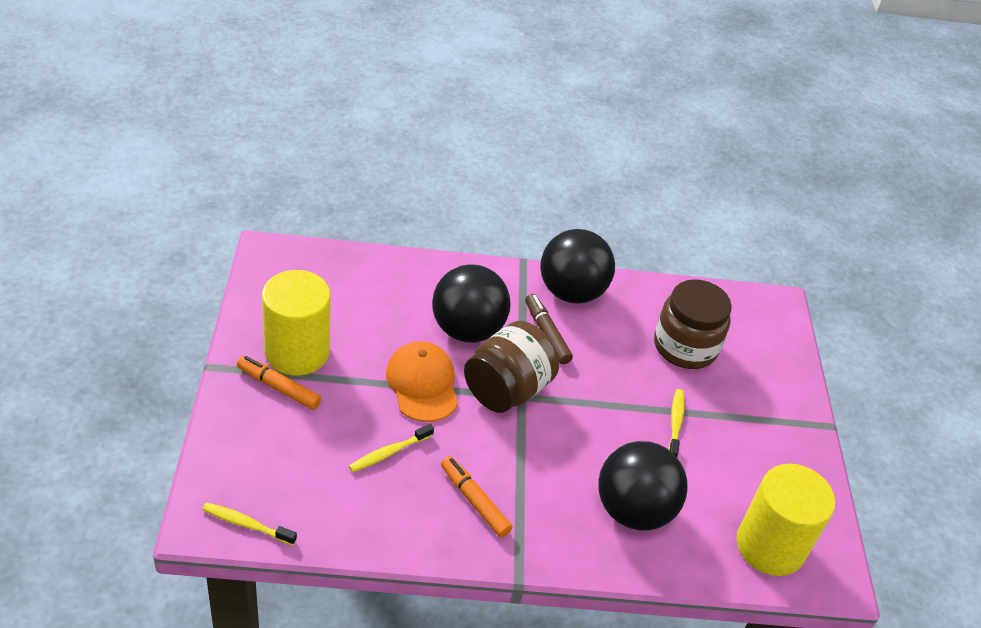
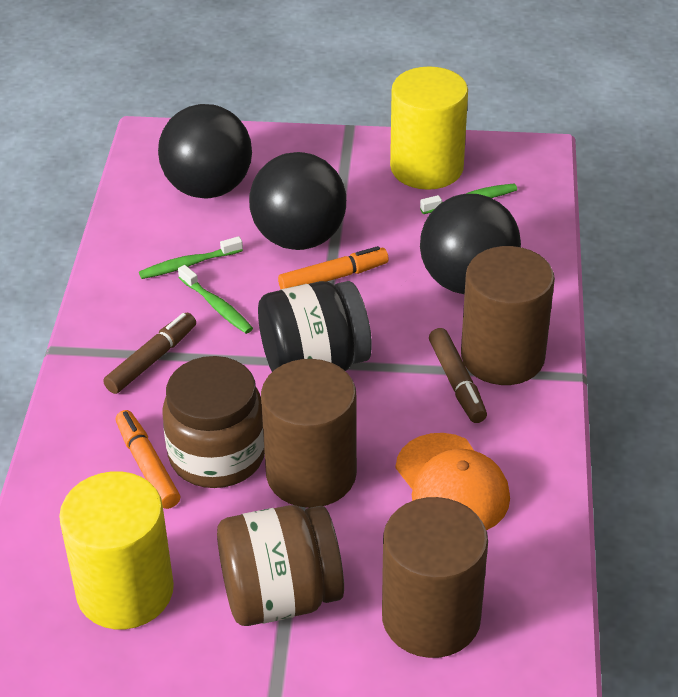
black jar: none = 0 -> [258,281,372,372] = 1
brown cylinder: none = 0 -> [261,359,357,508] [382,497,488,658] [461,246,555,385] = 3
brown marker: [525,294,573,364] = 1 -> [103,313,196,394] [429,328,487,423] = 2
green toothbrush: none = 0 -> [139,236,243,279] [178,265,253,334] [420,184,517,214] = 3
yellow toothbrush: [202,502,297,545] [349,424,434,472] [668,389,684,457] = 3 -> none = 0

